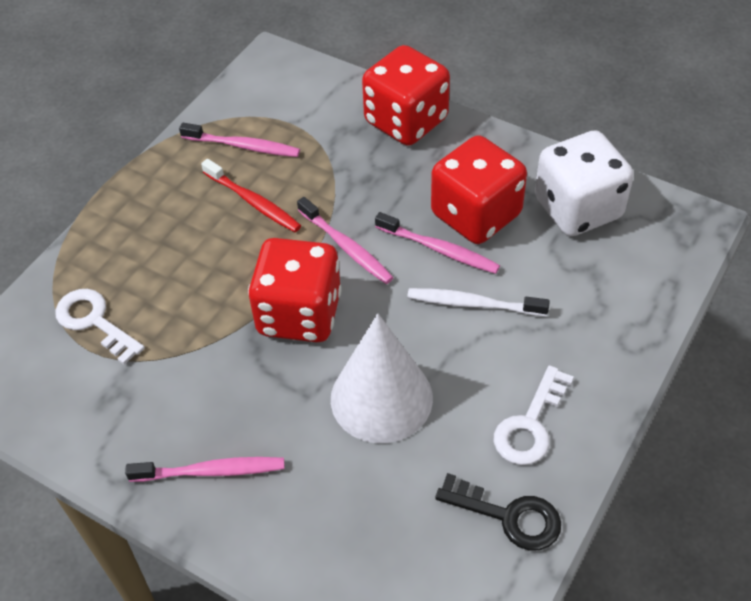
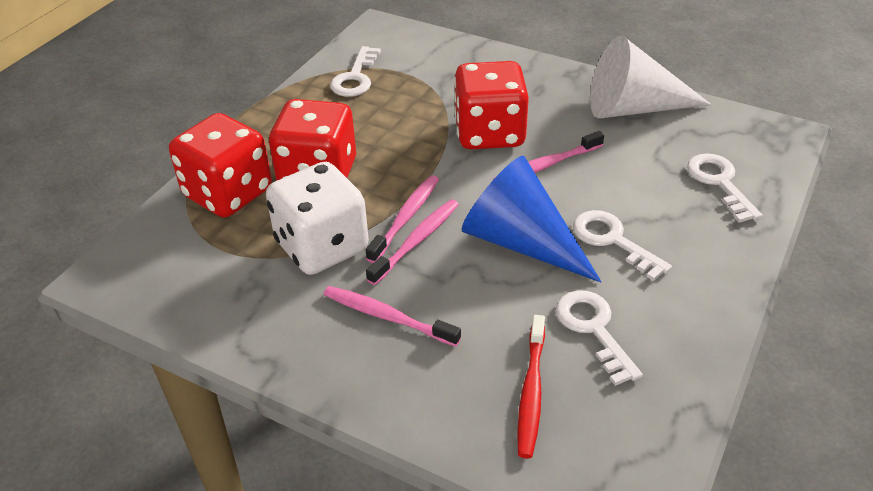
black key: [435,473,561,550] = 1 -> none = 0
blue cone: none = 0 -> [462,156,602,282] = 1
white key: [55,289,145,365] [494,365,574,465] = 2 -> [330,46,381,97] [556,290,643,386] [573,210,672,281] [687,153,763,223] = 4
white toothbrush: [407,288,550,316] = 1 -> none = 0

